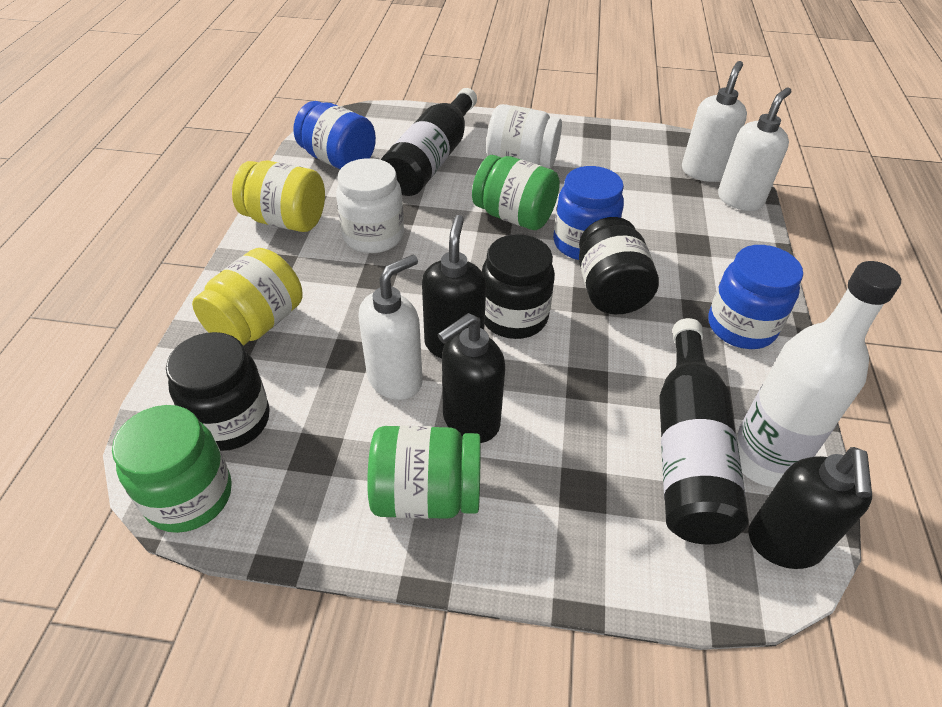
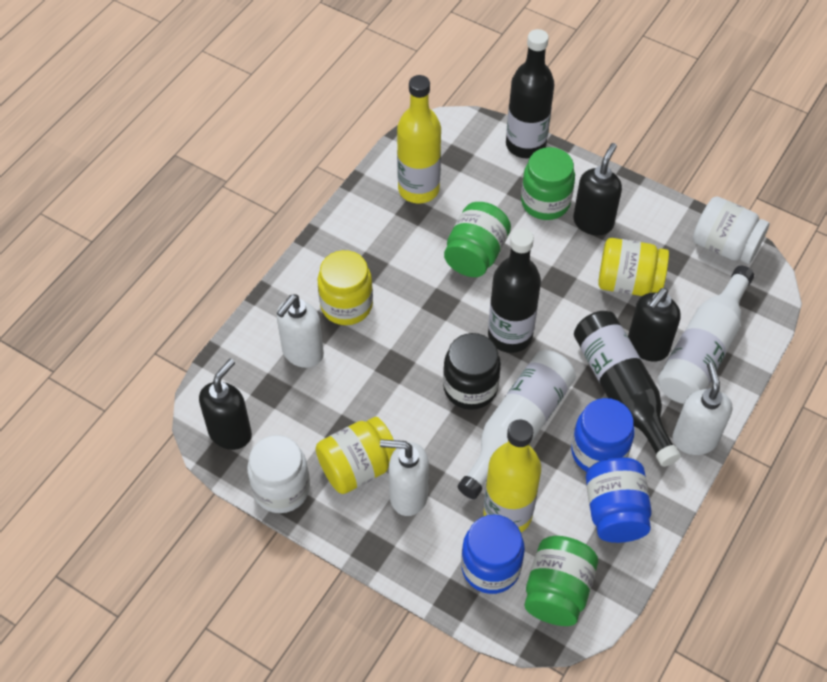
black bottle: [381,88,477,196] [659,318,748,545] = 2 -> [488,228,541,353] [506,29,555,158] [574,311,681,467] = 3
black jar: [166,332,270,451] [482,234,555,339] [579,217,659,314] = 3 -> [443,333,501,410] = 1
white bottle: [736,261,901,487] = 1 -> [458,350,576,499] [658,266,754,404] = 2
yellow bottle: none = 0 -> [397,75,441,203] [484,420,541,532] = 2
yellow jar: [192,248,302,346] [232,161,325,232] = 2 -> [316,417,396,494] [317,250,373,325] [598,238,669,296] = 3

